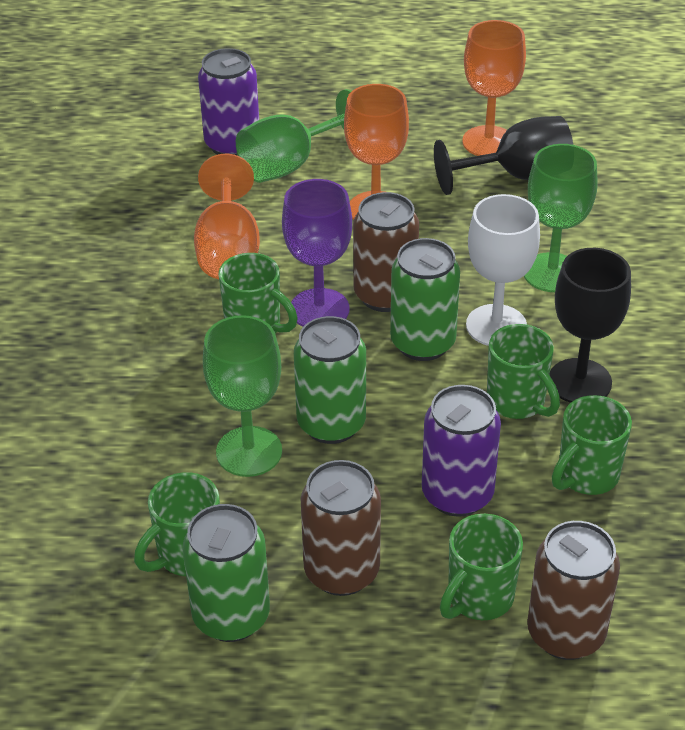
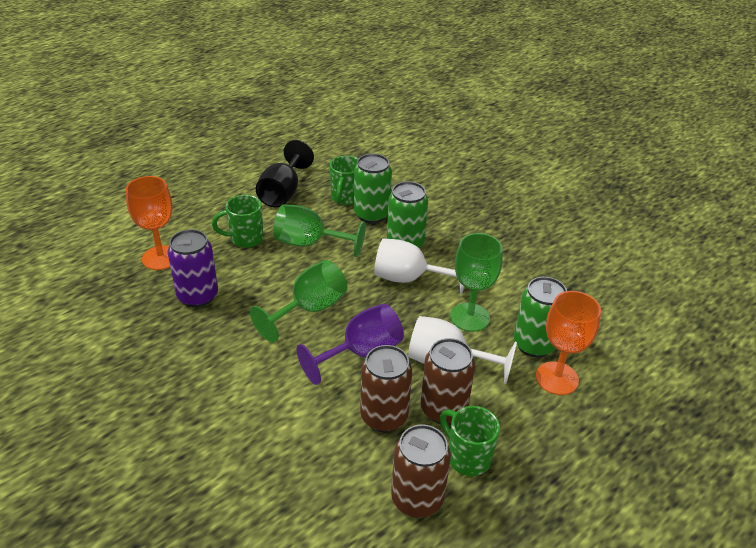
black goblet: [434,116,573,195] [550,248,631,403] = 2 -> [256,140,314,207] = 1
green mug: [134,472,220,576] [218,253,298,334] [440,514,523,620] [487,324,560,419] [552,395,632,495] = 5 -> [212,195,263,248] [330,156,358,205] [440,406,500,476] = 3
orange goblet: [194,153,260,279] [344,84,409,220] [462,20,526,156] = 3 -> [126,176,172,270] [536,291,601,395] = 2
purple can: [198,48,259,156] [422,385,501,517] = 2 -> [168,229,218,307] = 1
white goblet: [466,194,540,346] = 1 -> [374,238,464,294] [408,316,517,384] = 2

